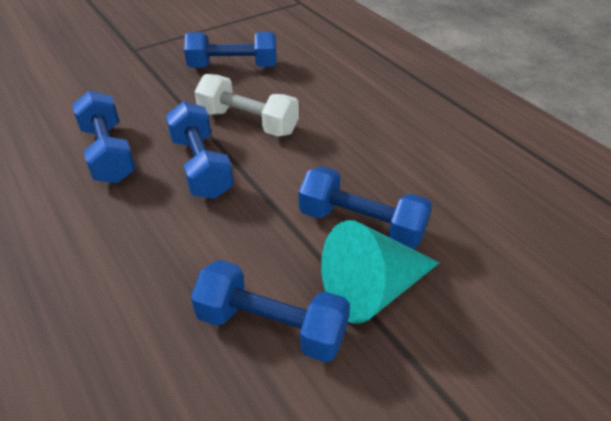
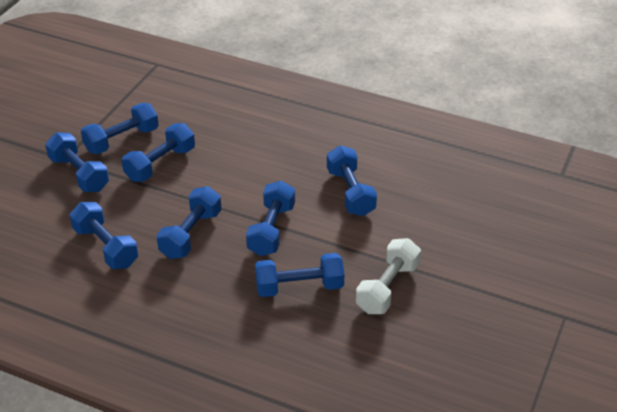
blue dumbbell: [72,91,136,183] [166,101,234,199] [184,32,276,68] [191,260,350,362] [299,166,432,249] = 5 -> [45,132,109,192] [70,202,138,269] [81,103,159,154] [122,123,195,182] [157,186,222,259] [246,180,295,256] [255,253,344,297] [327,145,377,216] = 8
turquoise cone: [321,220,440,324] = 1 -> none = 0

